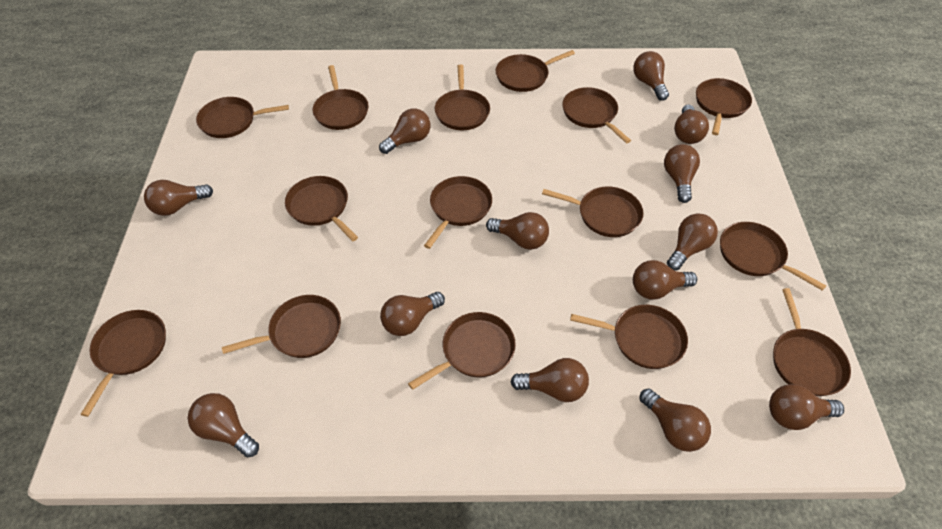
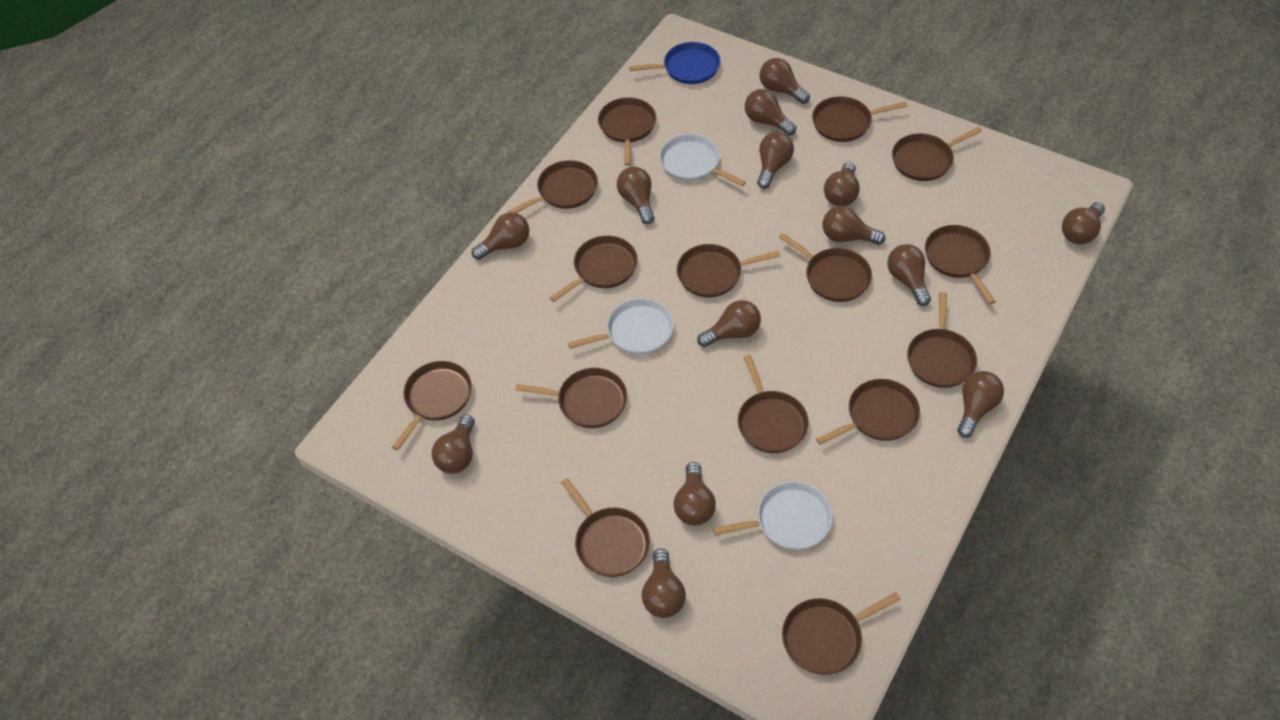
blue pan: none = 0 -> [629,42,720,84] = 1
brown light bulb: [144,180,213,216] [188,393,259,457] [379,108,430,154] [380,292,445,336] [486,212,549,250] [511,358,589,402] [633,51,669,101] [633,260,697,299] [639,388,711,452] [664,144,700,203] [667,214,718,271] [674,105,709,144] [769,384,844,430] = 13 -> [432,415,475,474] [472,212,529,260] [617,167,655,224] [642,549,686,618] [674,462,716,526] [697,300,761,347] [745,89,796,136] [757,132,794,189] [760,58,810,104] [822,206,885,245] [824,162,860,206] [887,244,931,306] [957,371,1004,438] [1062,202,1105,244] = 14
white pan: none = 0 -> [568,298,674,355] [659,134,746,186] [713,481,833,550] = 3

